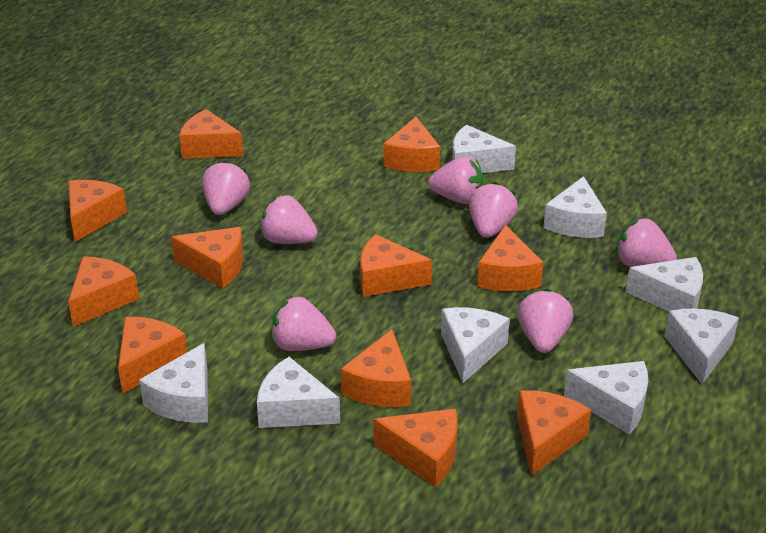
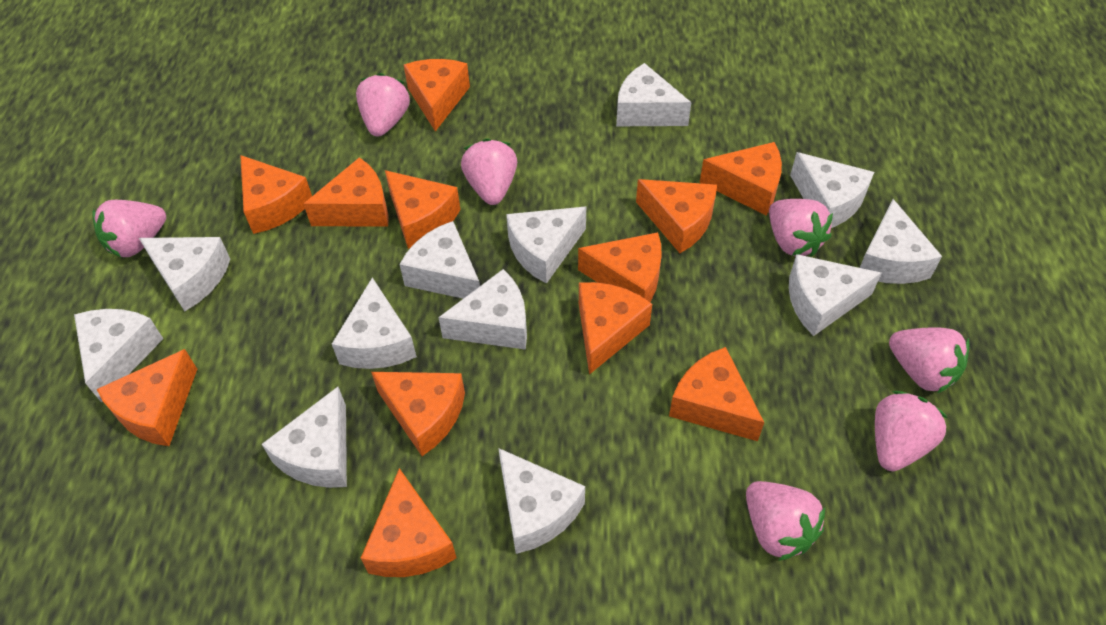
orange cheese: [68,180,127,242] [68,256,139,327] [118,317,187,394] [171,227,244,288] [179,109,244,159] [341,329,411,407] [360,234,432,297] [374,409,458,487] [384,117,440,172] [477,225,543,291] [517,390,591,476] = 11 -> [96,349,197,446] [240,155,312,234] [303,157,389,227] [361,468,456,577] [371,372,465,456] [385,170,460,249] [404,59,470,131] [578,232,662,302] [579,282,652,375] [636,179,717,253] [669,347,765,441] [700,142,782,216] = 12
white cheese: [139,343,208,423] [257,357,340,428] [441,307,510,383] [452,125,516,173] [543,176,607,238] [564,361,648,435] [626,257,703,312] [665,308,739,384] = 8 -> [74,309,163,403] [139,237,230,311] [262,387,347,488] [332,278,417,369] [399,221,480,299] [438,269,527,350] [498,448,585,554] [506,207,586,284] [616,63,692,126] [789,254,882,336] [790,152,874,228] [860,199,942,284] = 12

